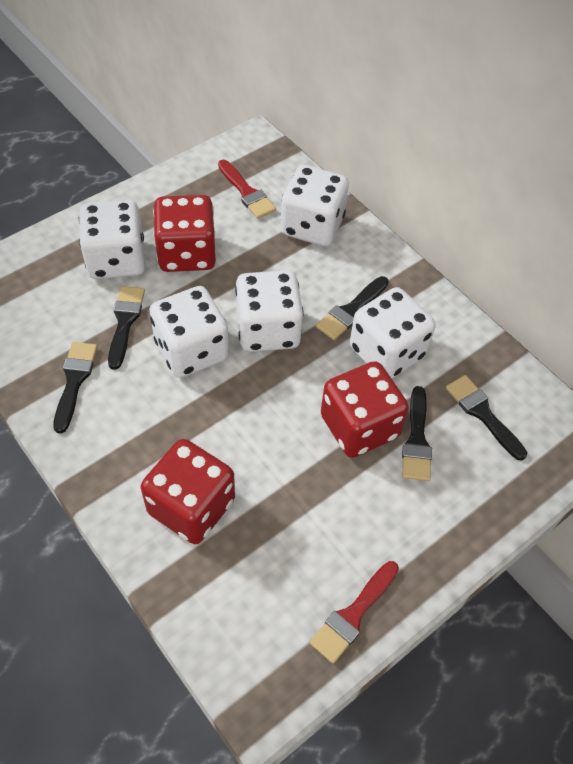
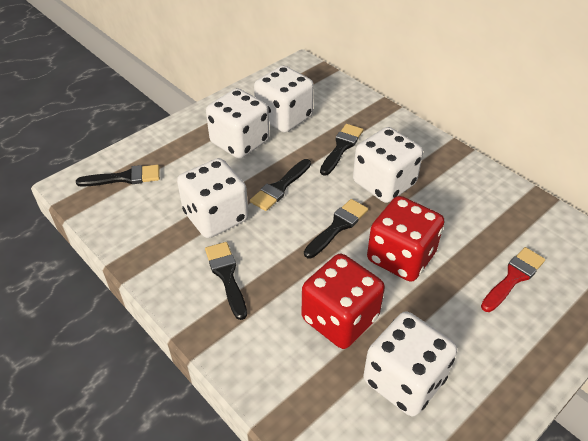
red brush: [218,160,276,219] [310,561,399,664] = 2 -> [481,247,545,312] = 1
red dice: [141,439,235,544] [153,195,217,272] [321,361,409,458] = 3 -> [302,254,385,349] [367,196,445,282] = 2

